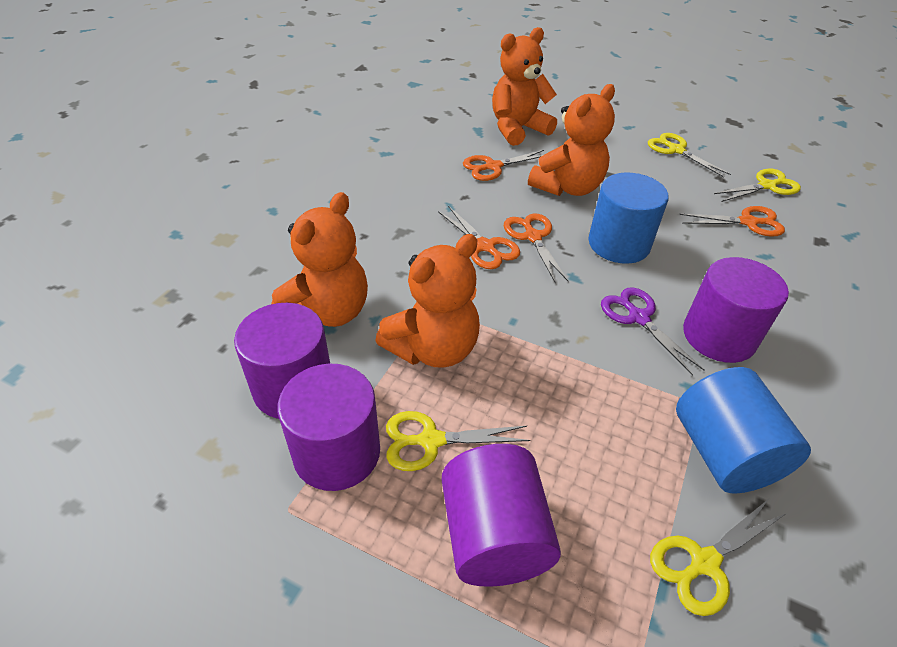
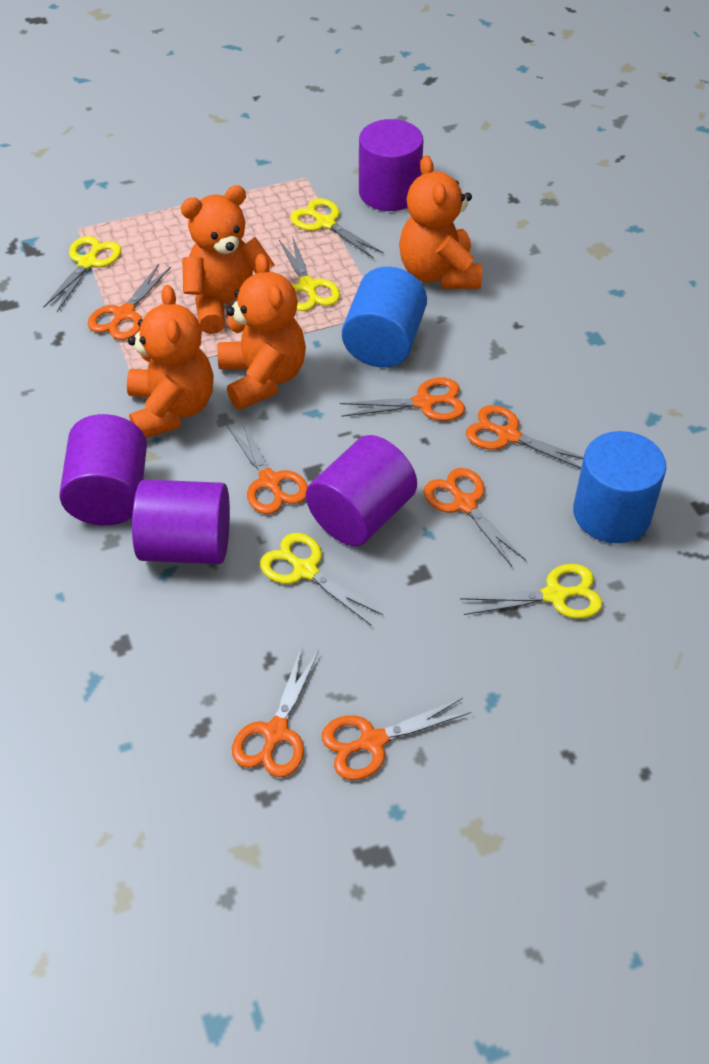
orange scissors: [438,206,520,269] [463,150,544,181] [504,213,569,283] [679,206,785,237] = 4 -> [88,264,171,340] [226,419,308,514] [232,646,319,777] [322,698,471,780] [339,378,465,421] [423,468,526,567] [466,405,584,469] = 7
purple scissors: [601,287,705,376] = 1 -> none = 0
yellow scissors: [386,411,531,471] [648,133,731,177] [650,500,787,616] [714,168,801,202] = 4 -> [44,236,121,312] [260,533,383,625] [279,236,340,311] [290,198,384,259] [460,564,603,619] = 5

